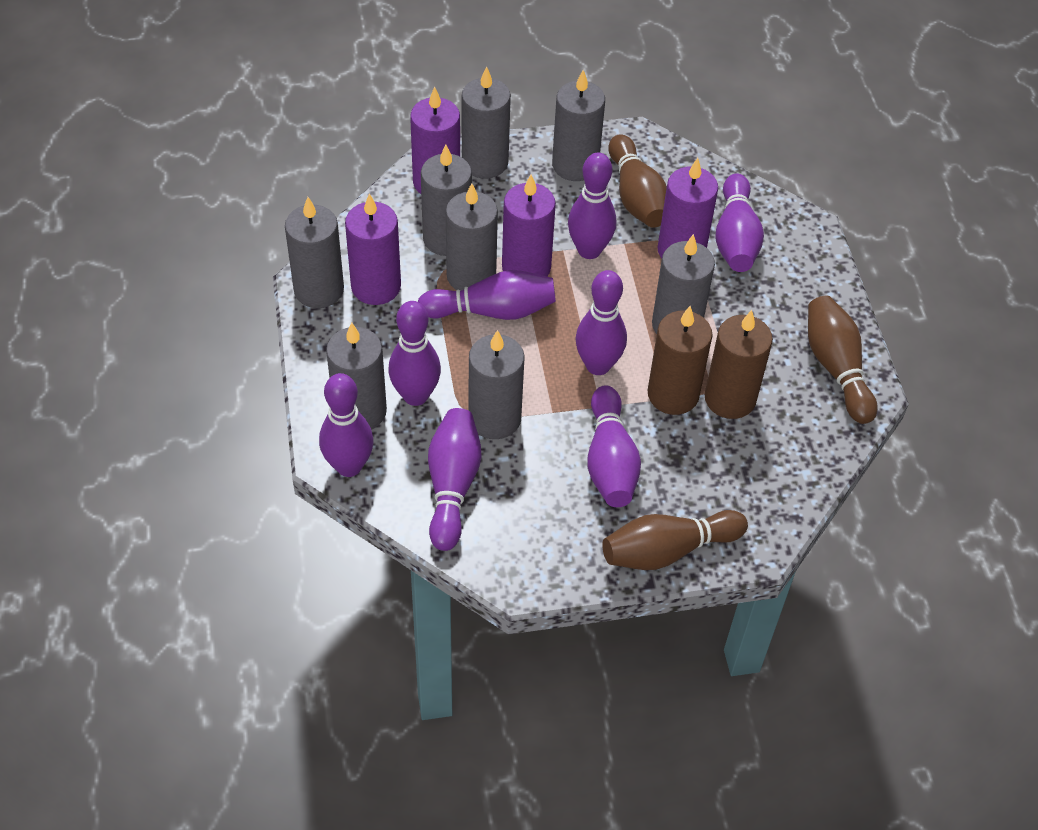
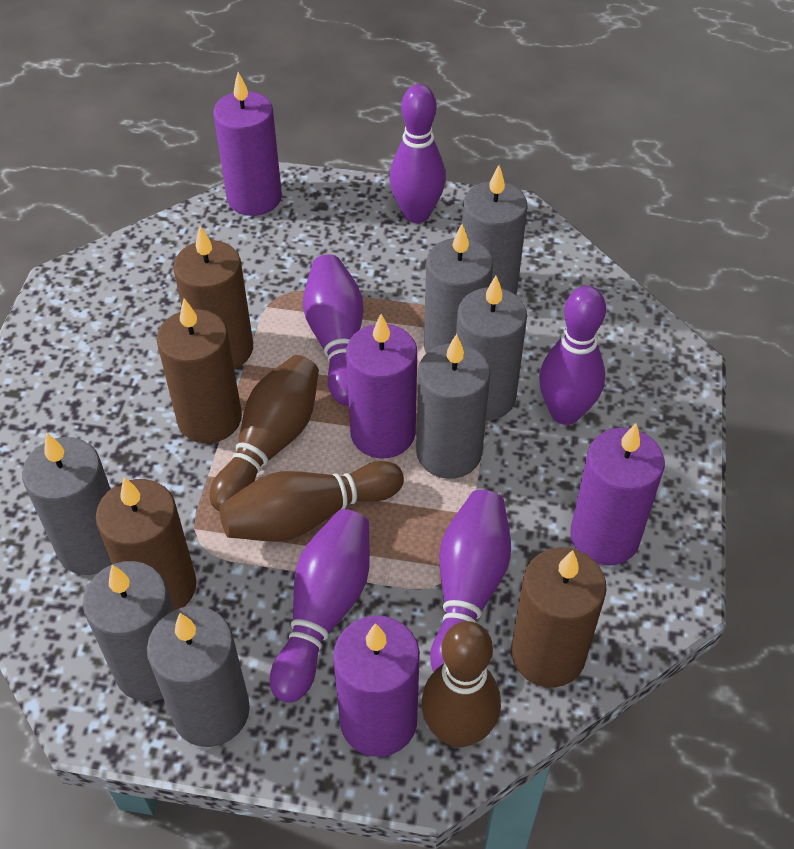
brown candle: [648,306,713,415] [705,310,773,419] = 2 -> [96,477,196,610] [157,298,242,443] [174,226,253,369] [511,547,607,688] = 4
grey candle: [285,197,344,308] [326,322,387,430] [421,145,472,256] [446,183,498,291] [462,66,511,179] [469,330,525,439] [552,70,605,181] [652,234,715,334] = 8 -> [22,433,112,575] [83,561,174,701] [147,606,250,747] [416,334,490,479] [424,224,493,353] [456,276,527,421] [462,165,528,295] = 7
purple bowling pin: [319,373,373,477] [389,301,441,406] [418,270,556,320] [428,408,481,551] [568,153,616,259] [575,270,627,375] [588,385,641,507] [715,173,764,272] = 8 -> [270,509,370,703] [303,254,363,406] [389,84,446,223] [430,490,511,672] [539,286,606,425] = 5

